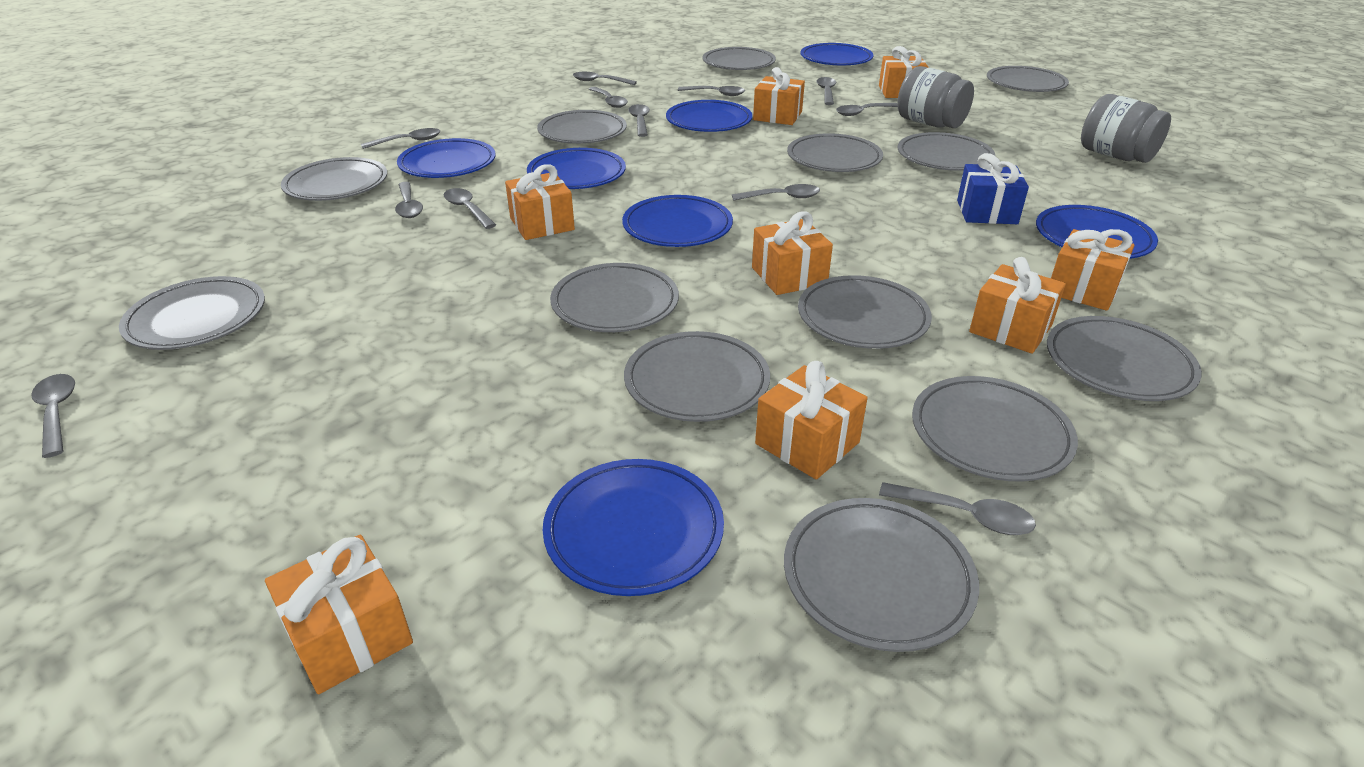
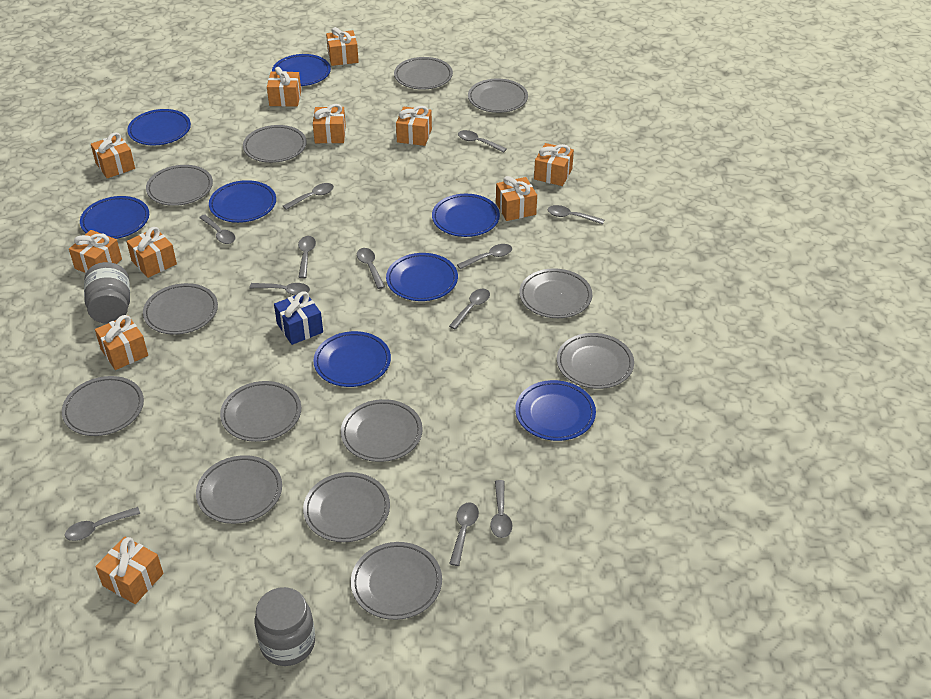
blue plate: [397,138,496,178] [527,148,626,189] [543,459,724,596] [622,195,733,247] [666,100,752,132] [800,43,873,66] [1036,205,1158,259] = 7 -> [80,196,149,239] [127,109,191,146] [209,180,276,223] [272,54,331,86] [313,331,391,387] [386,253,458,301] [432,194,500,237] [515,380,596,441] = 8
orange gift: [265,535,413,694] [505,164,575,240] [752,211,833,295] [753,67,805,125] [755,361,867,480] [879,46,929,98] [969,257,1066,354] [1051,229,1135,311] = 8 -> [69,230,122,273] [91,132,135,178] [95,315,148,370] [95,536,163,604] [127,227,177,278] [267,67,301,107] [313,104,346,144] [326,27,359,66] [396,106,432,146] [496,176,537,221] [534,143,574,186] = 11

